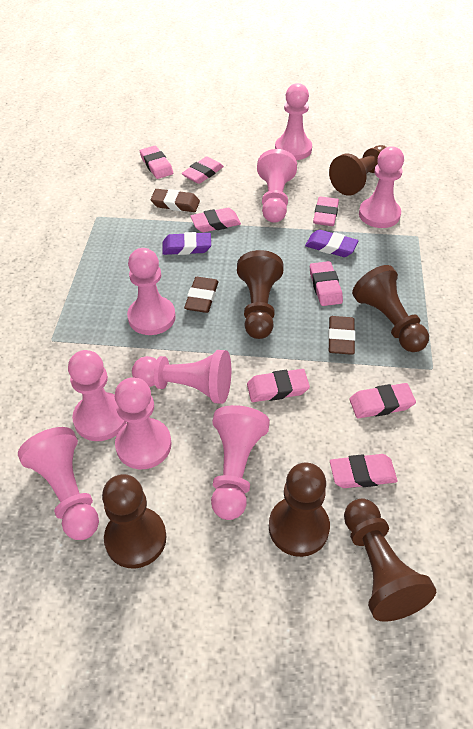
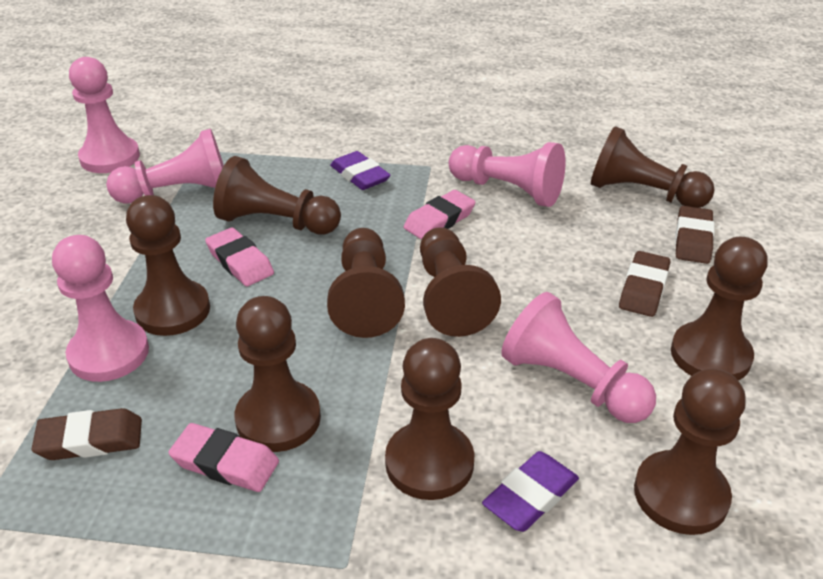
brown pawn: [102,474,167,568] [237,250,283,339] [269,462,330,557] [329,145,386,196] [344,499,436,622] [352,265,429,352] = 6 -> [126,195,210,336] [213,156,341,235] [234,296,321,452] [327,228,405,338] [385,338,474,500] [420,227,501,337] [591,126,714,208] [634,368,746,535] [671,237,768,381] = 9
pink eraser: [140,146,173,179] [182,157,224,184] [190,208,241,232] [247,369,310,402] [310,261,343,306] [313,196,339,226] [330,454,398,488] [349,383,416,418] = 8 -> [168,423,279,492] [205,227,274,286] [404,190,476,240] = 3
pink pawn: [18,427,99,540] [68,350,127,441] [115,377,171,469] [127,248,176,335] [132,350,231,404] [211,405,270,520] [257,149,297,223] [275,83,312,160] [359,146,404,228] = 9 -> [52,235,149,382] [69,57,140,173] [106,129,224,203] [449,142,566,207] [501,292,656,423] = 5

